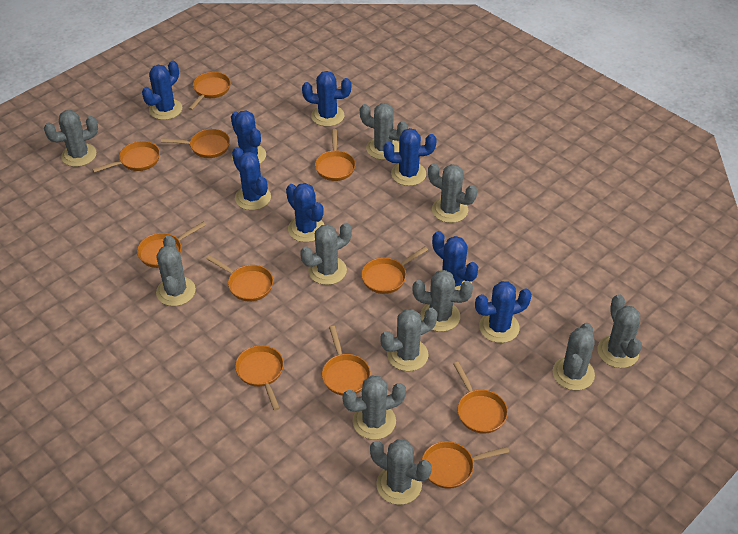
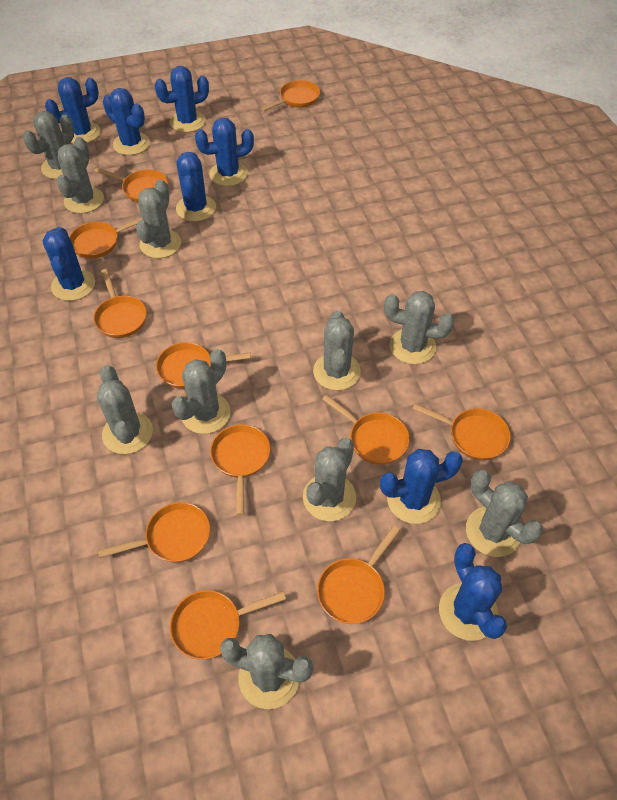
grey cactus: [44,110,98,167] [156,235,196,306] [300,223,352,285] [342,376,406,440] [360,103,408,160] [370,439,432,505] [380,308,438,371] [413,270,473,332] [428,163,477,223] [553,323,595,390] [598,294,642,368] = 11 -> [23,111,74,179] [57,137,104,213] [97,365,153,454] [136,179,181,258] [171,349,231,434] [220,634,314,709] [303,438,356,521] [313,311,361,390] [384,291,454,364] [466,470,543,557] = 10

